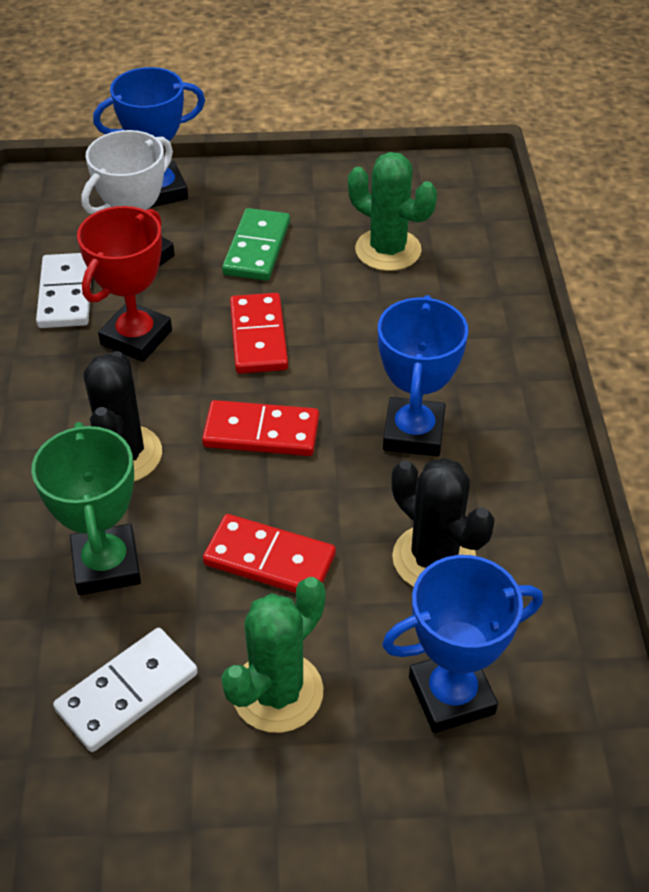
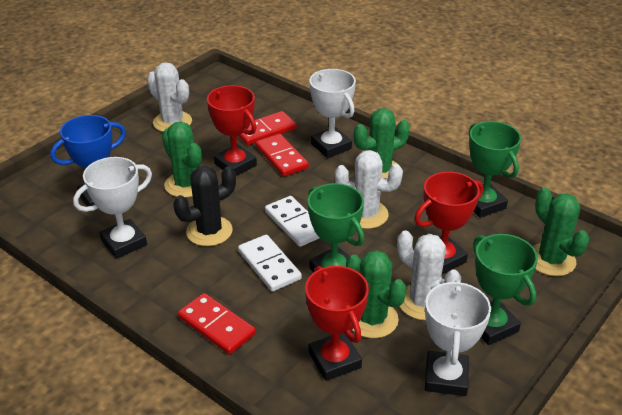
black cactus: [83,351,162,481] [391,458,495,587] = 2 -> [173,166,236,246] = 1
blue trophy: [93,67,205,208] [378,295,468,457] [382,555,543,733] = 3 -> [50,115,126,209] = 1
green cactus: [221,577,326,733] [348,152,437,271] = 2 -> [162,122,202,198] [346,250,407,338] [354,108,410,178] [533,188,590,276] = 4
green domino: [222,208,290,281] = 1 -> none = 0
green trophy: [31,422,141,595] = 1 -> [308,183,364,273] [469,121,522,218] [473,234,538,345] = 3
red trophy: [77,206,172,362] = 1 -> [207,85,257,176] [305,266,369,381] [414,172,483,274] = 3
white cactus: none = 0 -> [147,62,192,132] [334,150,403,229] [397,231,461,320] = 3
white trophy: [81,130,175,267] = 1 -> [73,157,152,259] [310,69,356,158] [425,280,491,396] = 3

